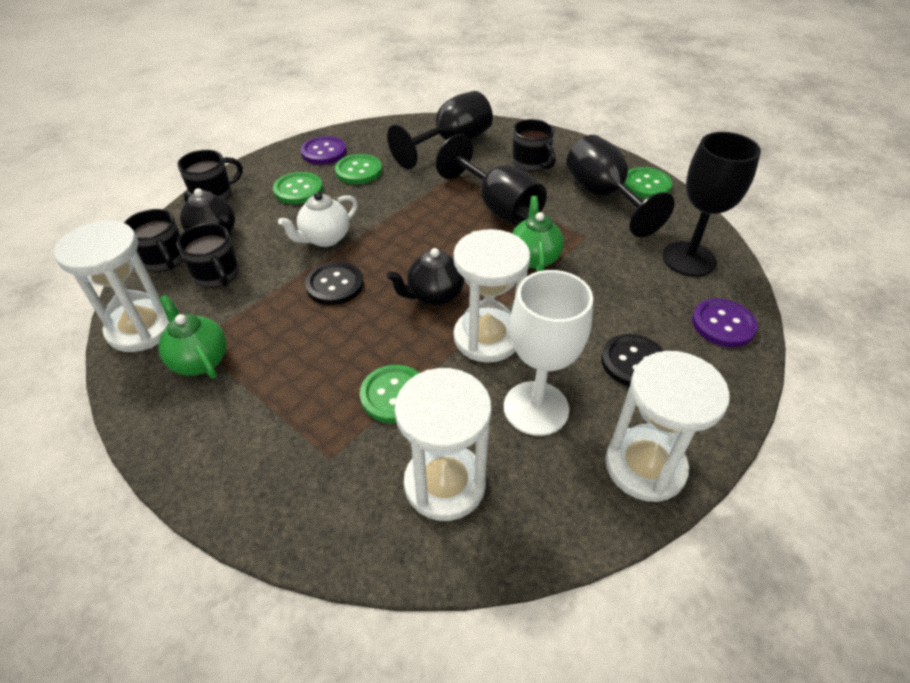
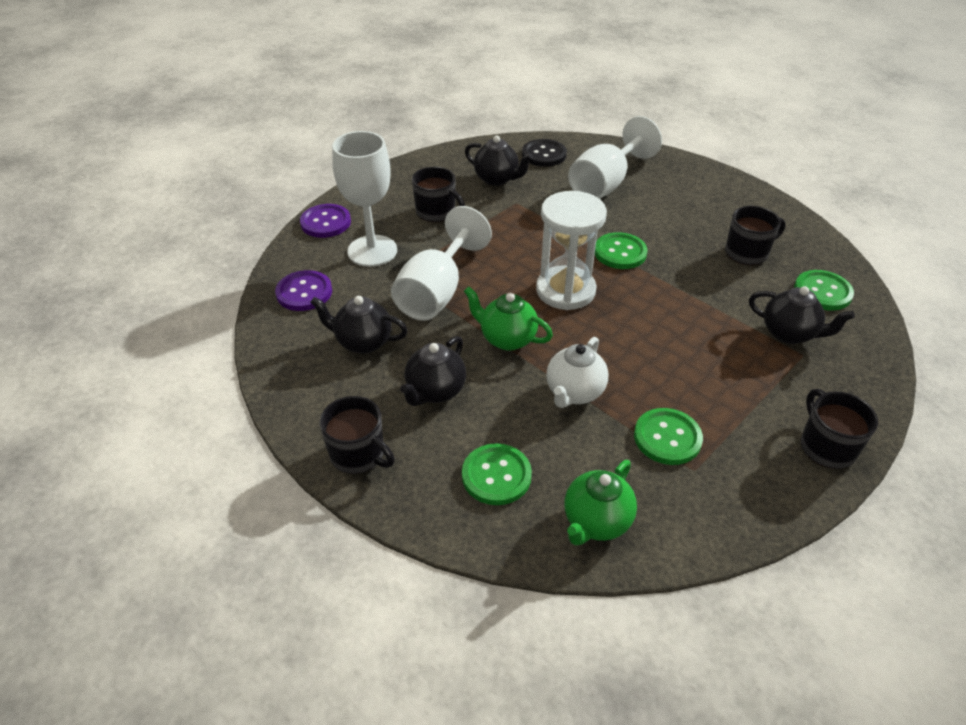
black button: [305,261,364,305] [601,334,664,386] = 2 -> [522,139,567,167] = 1
black goblet: [387,91,493,169] [436,134,547,226] [566,135,675,237] [662,132,761,277] = 4 -> none = 0
black teapot: [180,188,235,235] [387,248,464,306] = 2 -> [310,296,408,354] [400,336,466,406] [465,135,533,186] [749,286,855,344] = 4
white goblet: [504,270,593,436] = 1 -> [332,131,397,267] [391,206,492,321] [568,116,662,199] = 3
white hourglass: [54,220,169,352] [395,368,492,521] [453,229,530,363] [605,351,730,502] = 4 -> [536,191,607,310] = 1

